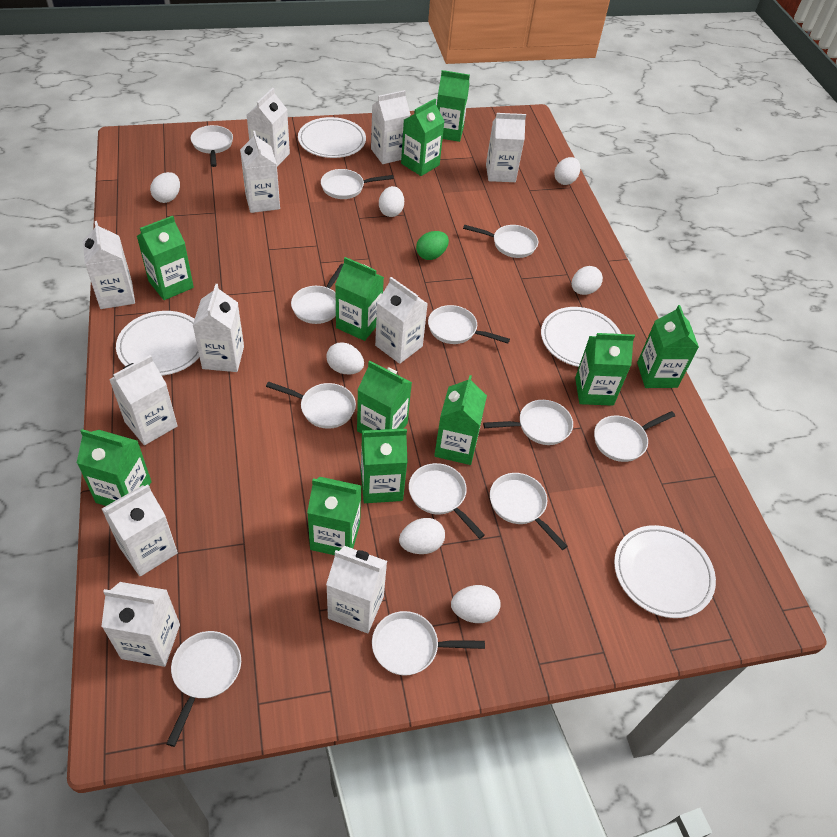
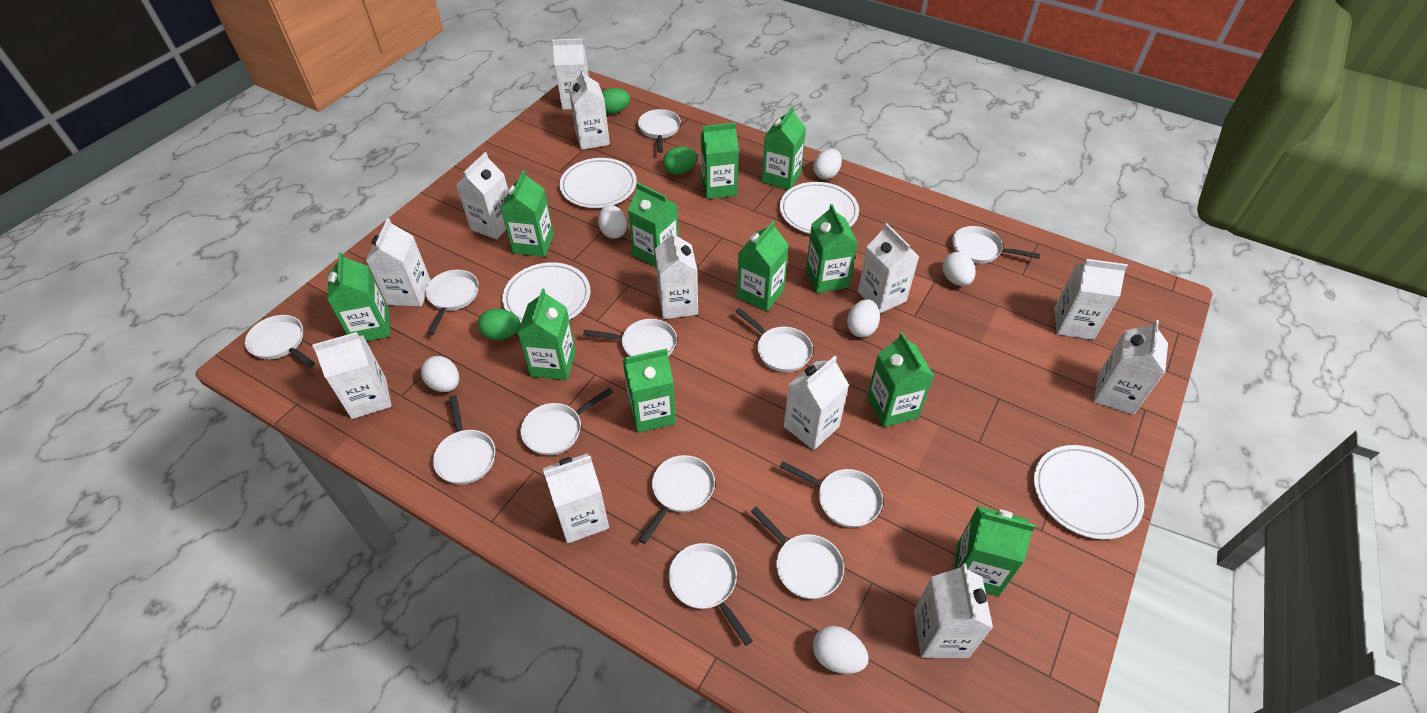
green egg: [416,231,449,260] = 1 -> [478,308,521,340] [602,88,630,114] [663,147,697,175] = 3
white carton: [83,221,135,309] [101,582,180,667] [102,484,178,576] [109,355,177,445] [193,284,244,372] [240,131,280,213] [247,88,290,166] [326,546,387,633] [371,90,411,164] [375,277,428,364] [486,113,526,182] = 11 -> [312,332,392,419] [366,218,431,306] [456,152,508,239] [543,453,609,544] [552,39,589,110] [569,68,610,150] [655,229,698,319] [784,356,849,450] [858,223,919,313] [914,563,993,658] [1054,259,1128,340] [1094,320,1168,415] = 12
white egg: [150,172,180,203] [326,342,364,374] [379,186,404,217] [399,518,445,554] [451,585,501,623] [554,157,580,185] [571,266,603,295] = 7 -> [421,356,459,392] [598,205,627,239] [813,149,842,180] [813,626,869,674] [847,299,880,337] [942,252,976,286] = 6

